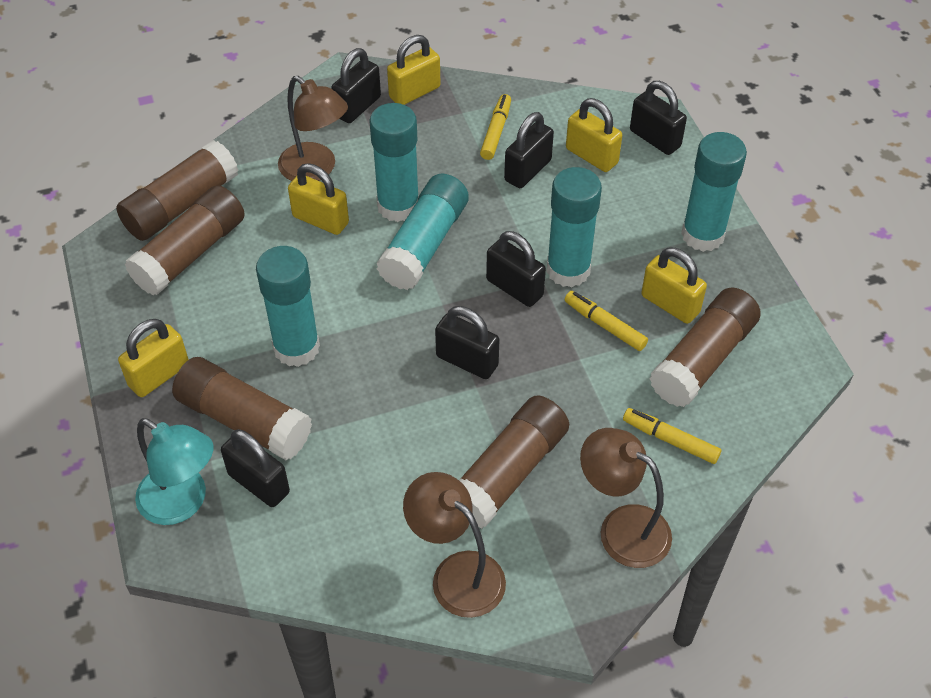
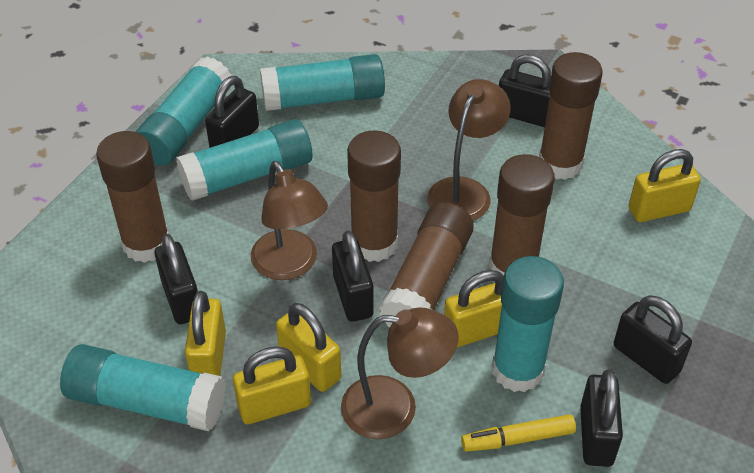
turquoise lamp: [135,418,214,525] = 1 -> none = 0
yellow marker: [480,94,511,160] [565,291,648,351] [623,408,721,464] = 3 -> [461,414,576,452] = 1

